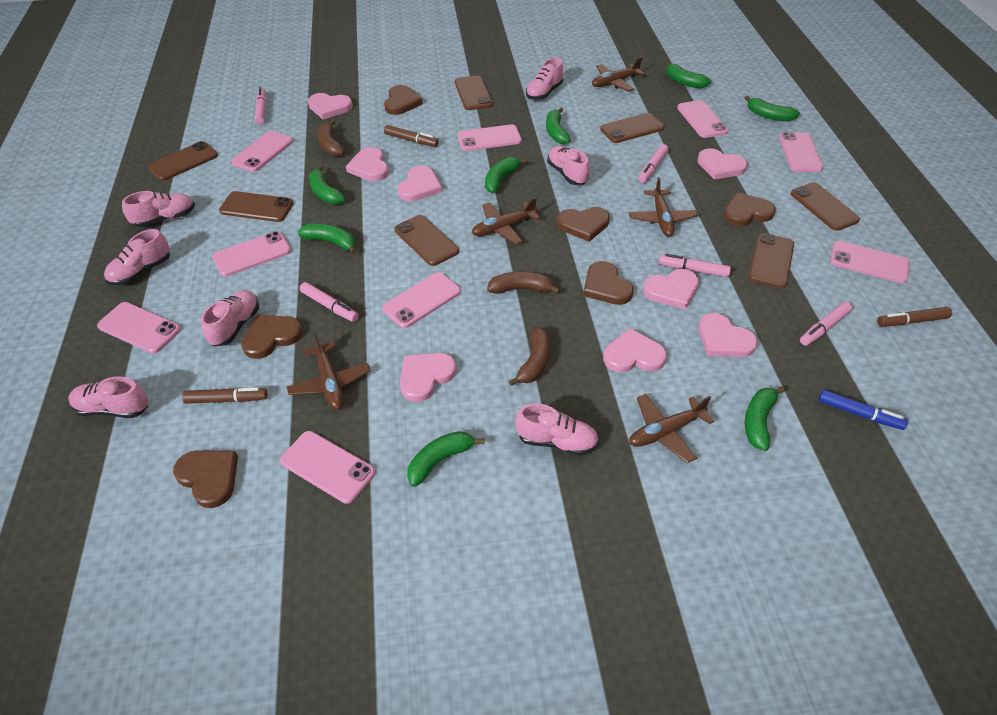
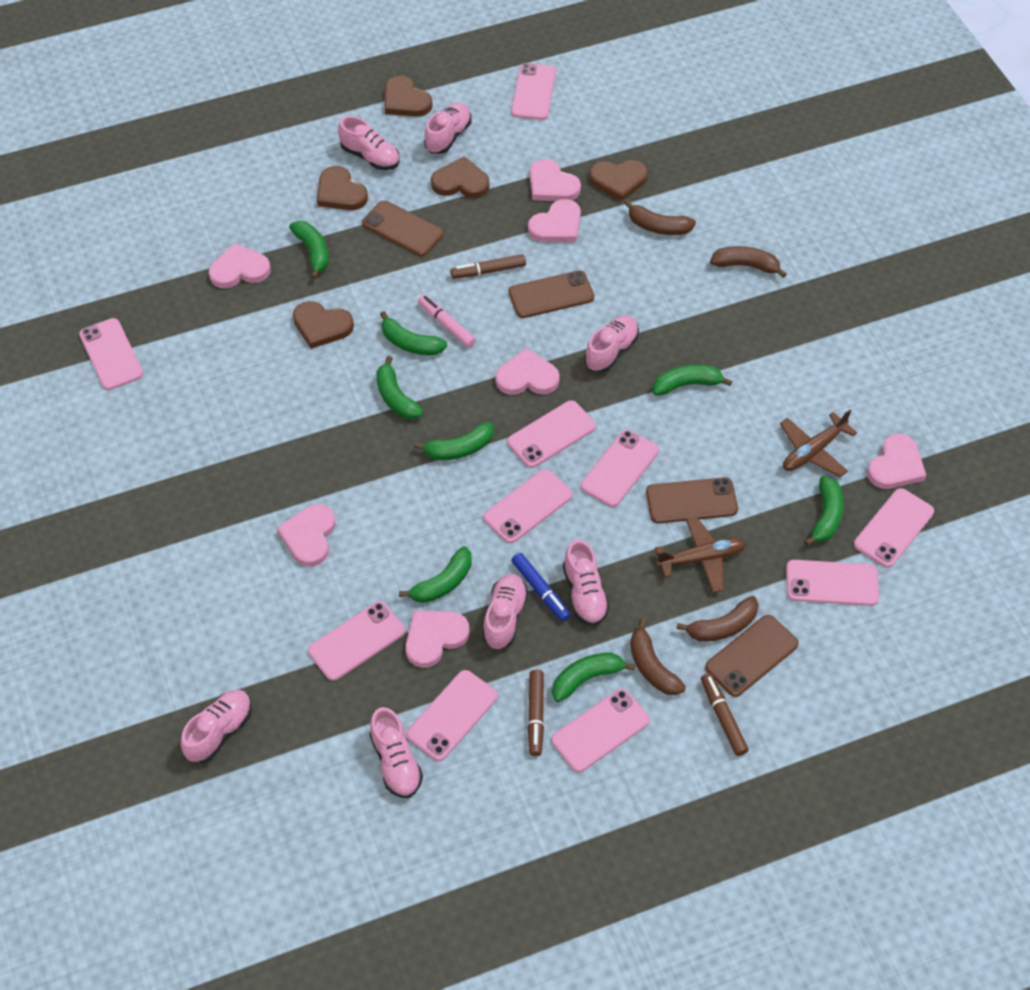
brown banana: [318,120,345,157] [487,271,560,294] [508,327,550,386] = 3 -> [624,200,696,235] [630,619,686,695] [676,596,759,642] [710,246,786,278] = 4
brown heart: [173,450,238,508] [241,314,303,359] [384,85,423,115] [557,207,610,242] [583,261,634,305] [724,192,776,227] = 6 -> [293,301,354,349] [317,166,368,210] [385,76,433,117] [431,156,490,198] [589,160,648,202] = 5
brown phone: [147,141,218,181] [219,191,294,222] [394,215,459,266] [455,75,493,110] [600,113,664,143] [749,233,794,288] [791,182,860,231] = 7 -> [362,200,444,256] [508,270,594,318] [646,477,738,523] [705,615,798,697] = 4
brown plane: [287,333,371,410] [472,198,540,245] [592,57,645,92] [629,177,698,237] [629,394,714,463] = 5 -> [655,516,747,592] [780,410,857,477] = 2
pink heart: [308,93,353,120] [346,147,389,181] [398,166,442,202] [400,353,457,402] [603,328,667,373] [643,269,699,310] [697,148,747,180] [698,313,758,357] = 8 -> [209,243,271,288] [277,504,335,566] [406,610,470,668] [495,348,560,395] [528,199,581,242] [530,159,581,201] [867,434,926,489] = 7
pink marker: [255,87,266,124] [300,282,359,322] [638,144,668,183] [659,254,731,277] [800,302,852,346] = 5 -> [418,295,476,348] = 1
pink phone: [97,302,181,354] [212,231,291,277] [231,131,293,172] [280,431,375,504] [382,272,461,328] [457,124,522,151] [677,100,728,138] [779,132,824,172] [830,241,910,283] = 9 -> [79,318,143,390] [308,601,405,681] [406,670,498,761] [483,469,572,543] [507,400,596,468] [511,63,556,120] [551,689,650,772] [581,430,659,507] [786,560,879,606] [854,488,934,568] = 10

